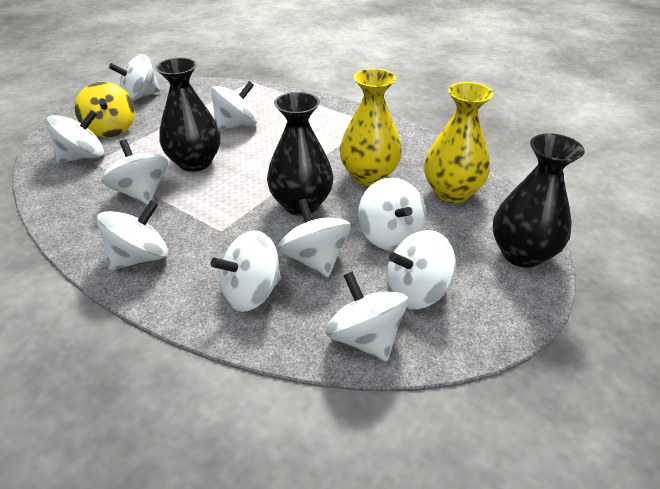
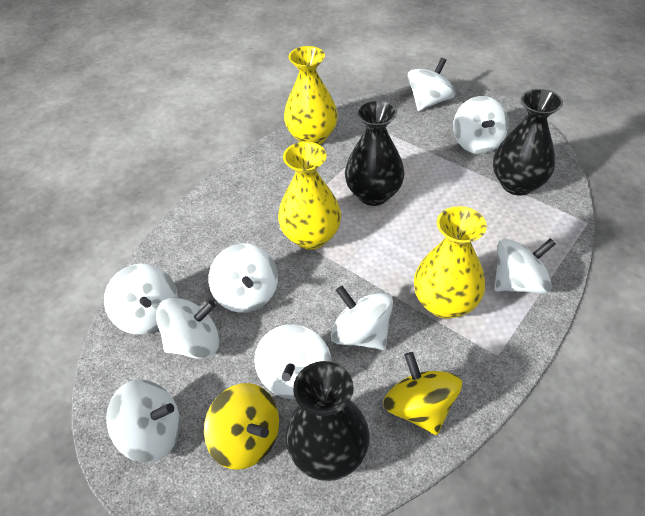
white spinning top: [46,110,104,163] [96,200,168,271] [102,139,168,205] [109,54,160,101] [211,81,257,130] [211,231,281,312] [278,199,351,277] [325,272,408,361] [358,178,426,251] [387,230,456,309] = 10 -> [104,264,178,335] [106,380,180,463] [156,297,219,359] [209,244,278,313] [254,325,332,399] [331,286,393,350] [408,58,456,111] [453,96,508,154] [494,238,556,294] = 9
yellow spinning top: [74,82,135,137] = 1 -> [204,383,279,470] [383,352,462,435] = 2
yellow vase: [340,68,402,186] [424,82,493,203] = 2 -> [278,142,341,250] [284,46,338,145] [414,206,487,319] = 3

